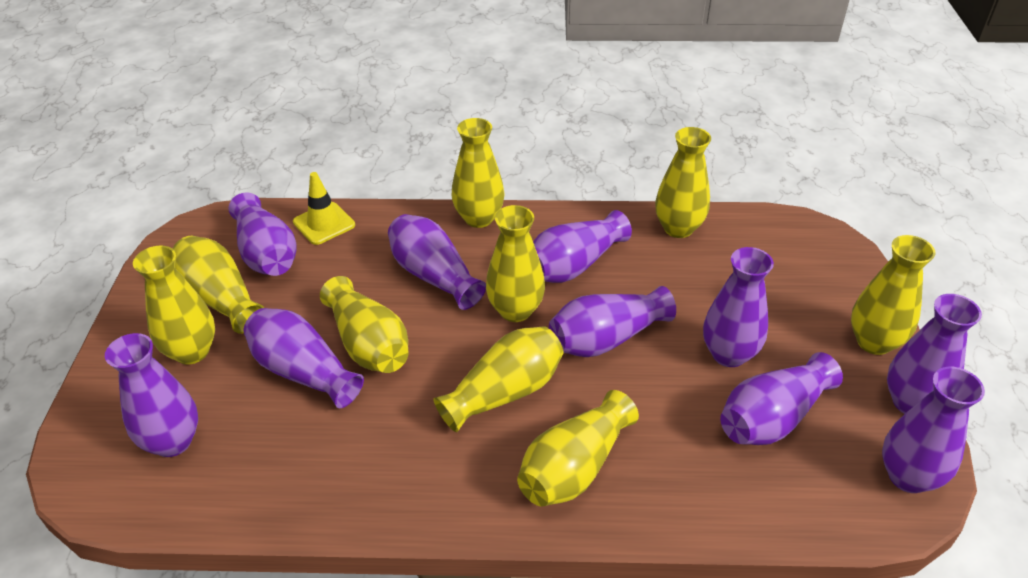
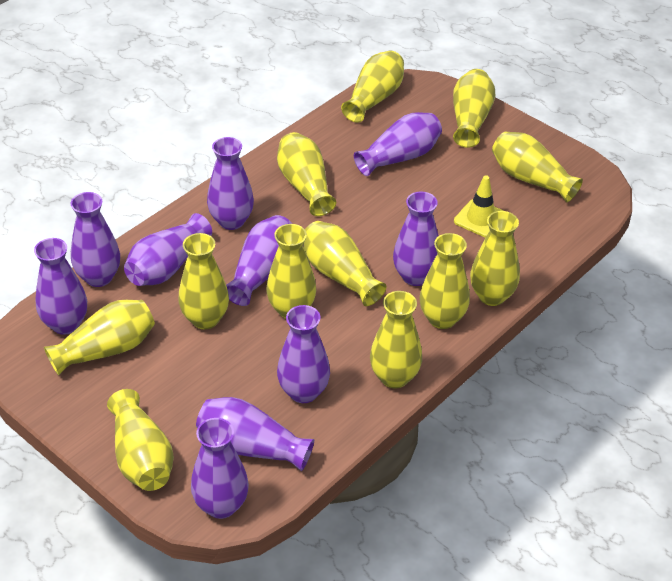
yellow vase: [133,245,215,365] [173,236,264,334] [320,276,408,373] [433,326,564,432] [452,118,504,228] [486,205,545,322] [517,390,639,507] [655,127,711,238] [851,235,935,355] = 9 -> [44,300,155,376] [107,389,174,491] [179,233,229,329] [266,224,316,319] [277,132,336,216] [303,221,387,306] [341,50,404,123] [370,291,422,389] [419,233,470,329] [453,69,495,148] [470,211,520,306] [492,132,583,202] = 12

